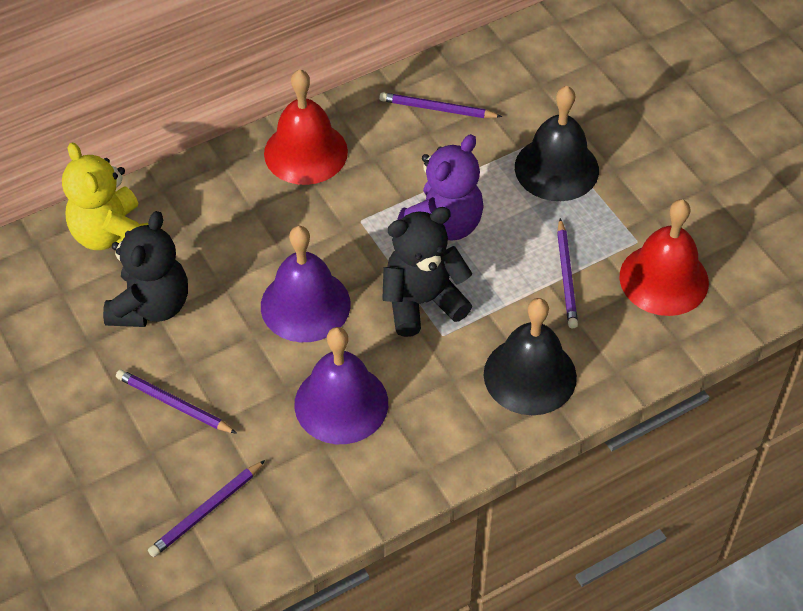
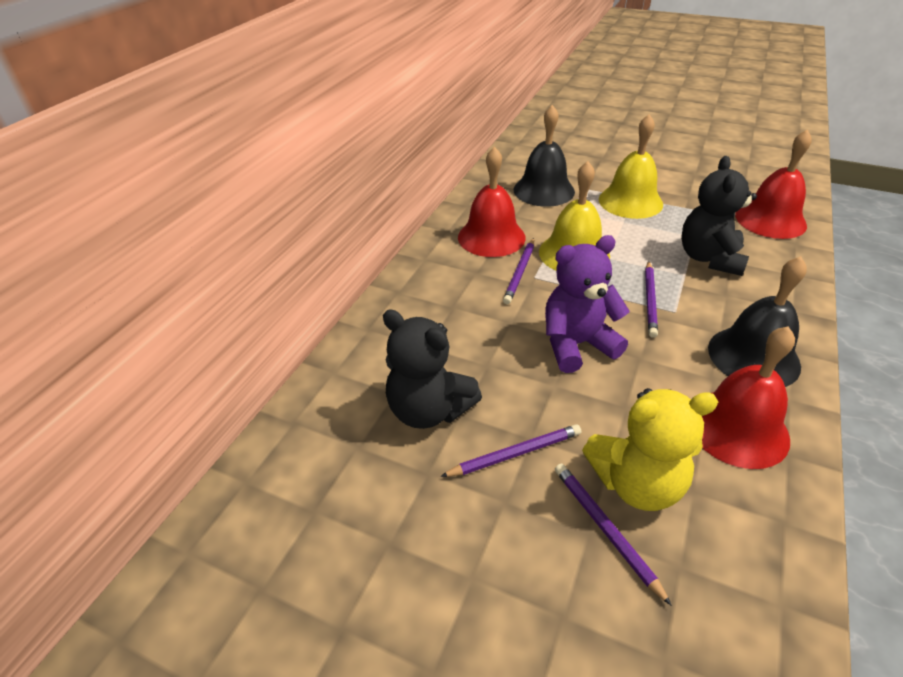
purple bell: [261,226,351,342] [294,327,388,444] = 2 -> none = 0
red bell: [264,69,348,185] [620,199,709,316] = 2 -> [458,147,526,257] [702,326,795,469] [735,129,812,239] = 3
yellow bell: none = 0 -> [539,161,610,271] [599,114,663,219] = 2

